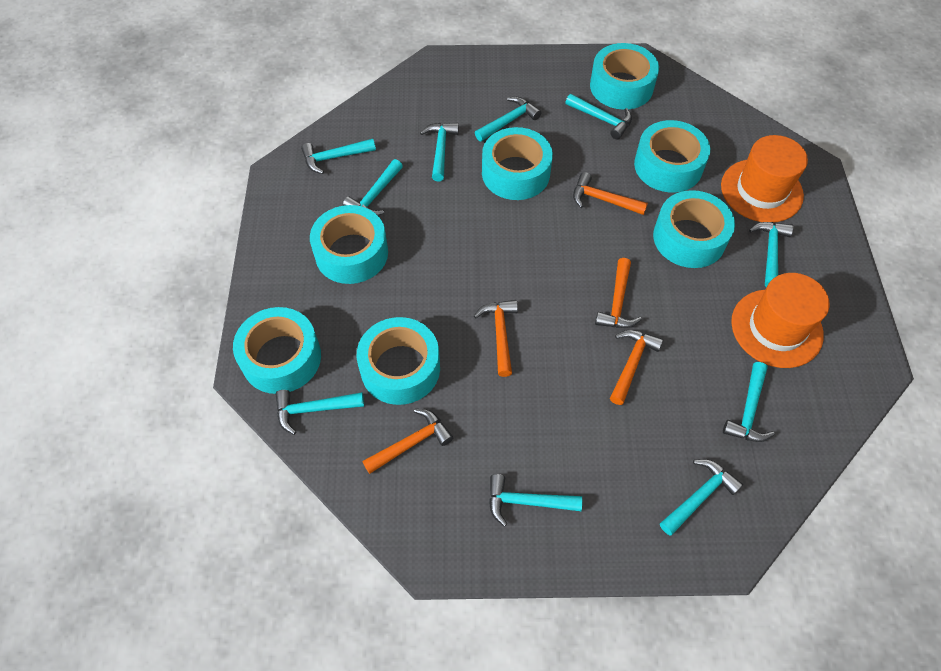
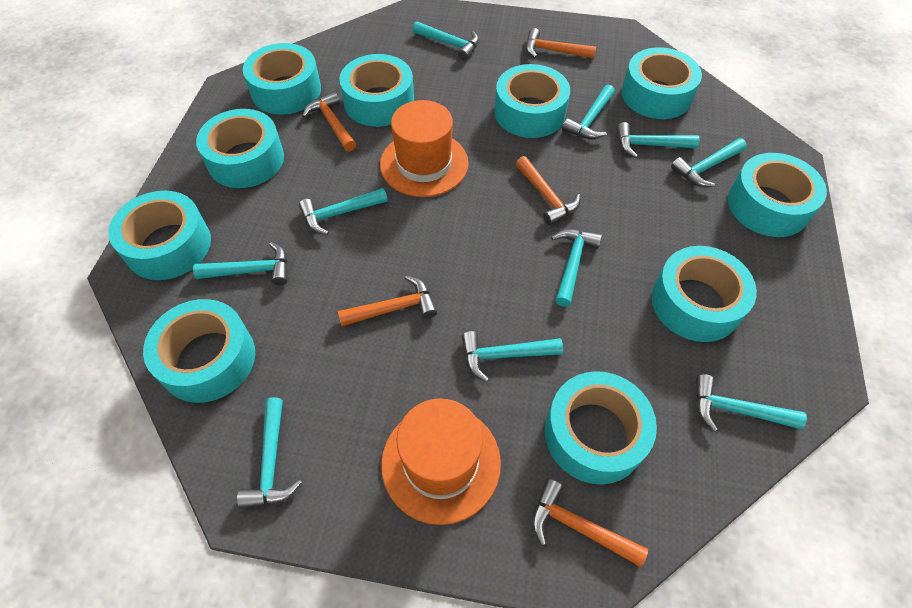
turquoise tape: [233,307,321,394] [310,205,388,284] [357,317,440,405] [482,127,553,200] [590,43,659,110] [634,120,710,193] [653,190,735,268] = 7 -> [109,191,211,280] [143,299,255,403] [196,109,284,188] [243,43,321,115] [339,54,414,127] [495,64,570,138] [545,371,657,485] [622,47,702,119] [651,246,757,342] [728,153,827,237] = 10

